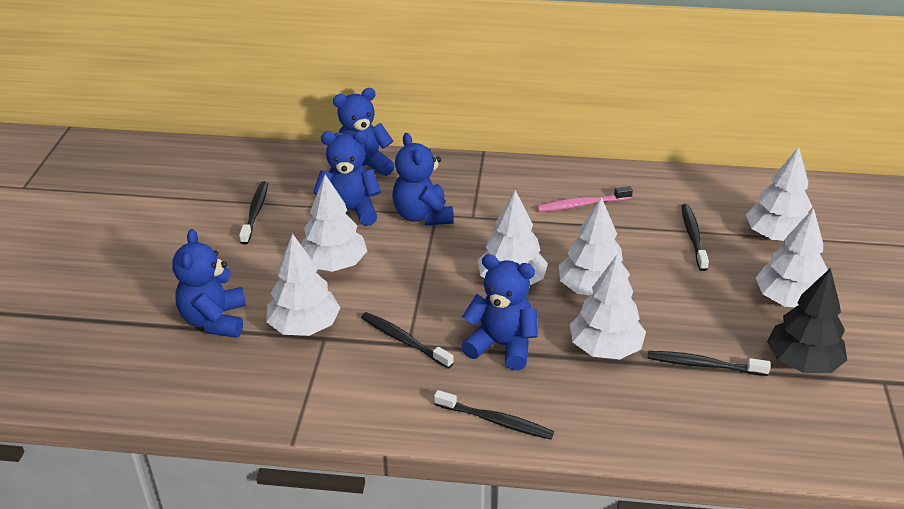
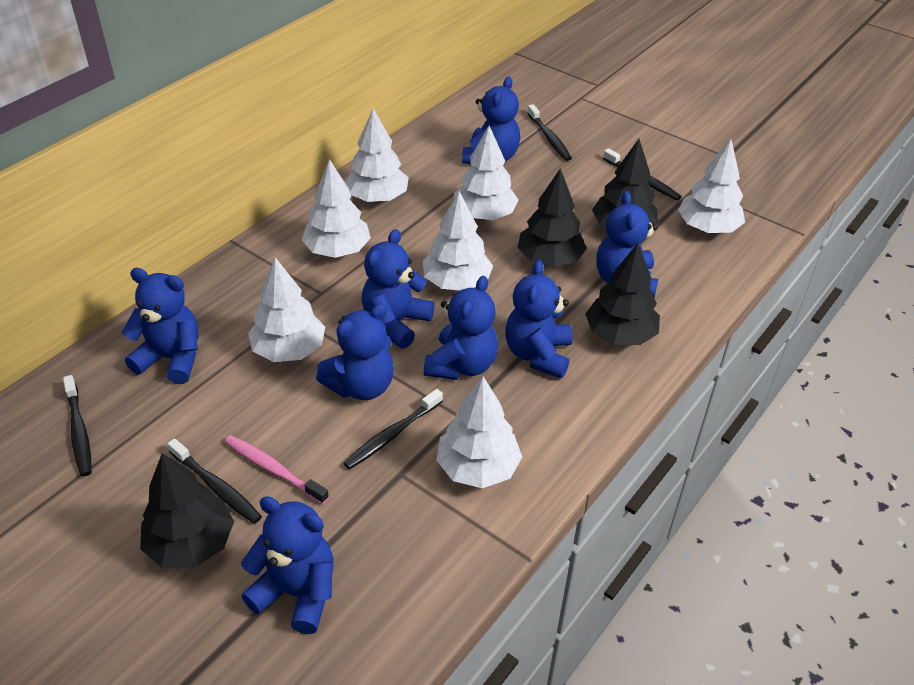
black tree: [767,268,847,373] = 1 -> [140,453,234,568] [518,168,587,267] [585,243,660,345] [592,139,658,227] = 4
blue teddy bear: [172,229,246,338] [313,131,381,226] [333,88,395,176] [392,133,453,225] [462,254,538,371] = 5 -> [122,268,199,384] [241,496,333,634] [316,303,394,400] [361,229,434,349] [424,276,498,380] [462,76,520,164] [505,260,573,379] [596,191,658,298] = 8

